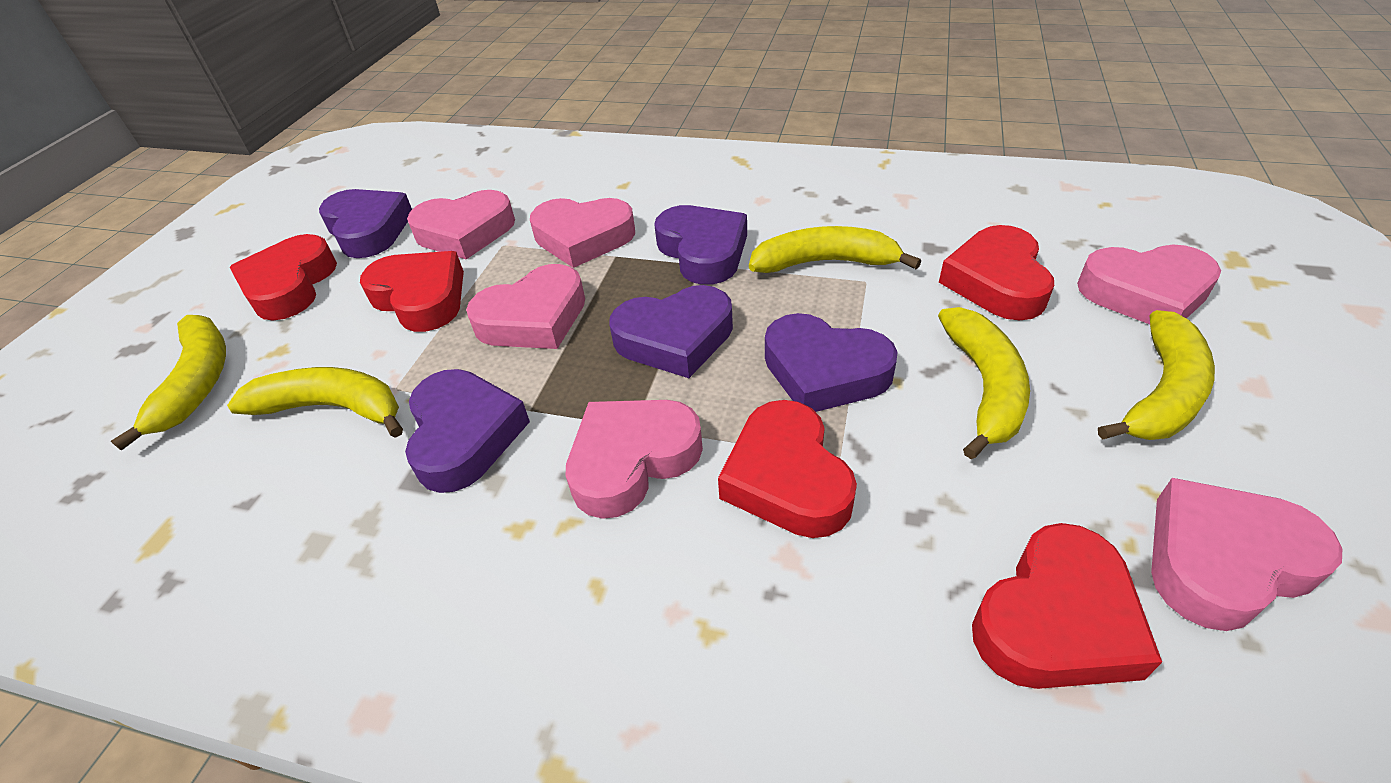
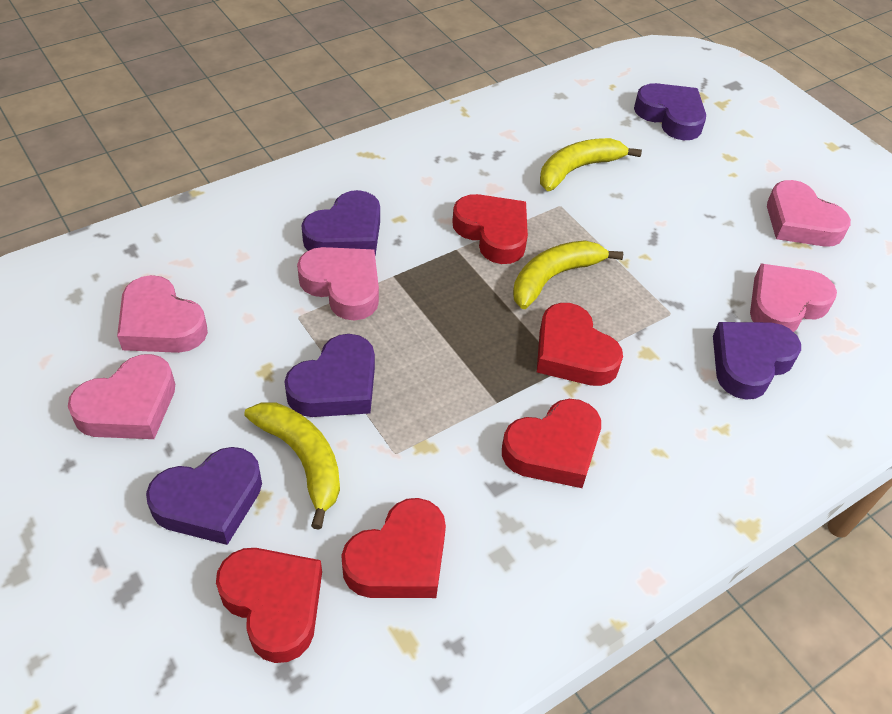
pink heart: [407,190,515,259] [466,264,585,349] [530,198,635,268] [566,400,703,519] [1077,245,1221,324] [1151,478,1342,631] = 6 -> [68,354,175,439] [117,275,208,353] [297,247,379,321] [750,264,837,332] [767,180,851,247] = 5
yellow banana: [111,315,226,451] [227,367,403,438] [749,226,921,273] [938,307,1030,459] [1098,310,1215,440] = 5 -> [244,402,340,530] [513,240,623,309] [540,138,642,191] = 3

